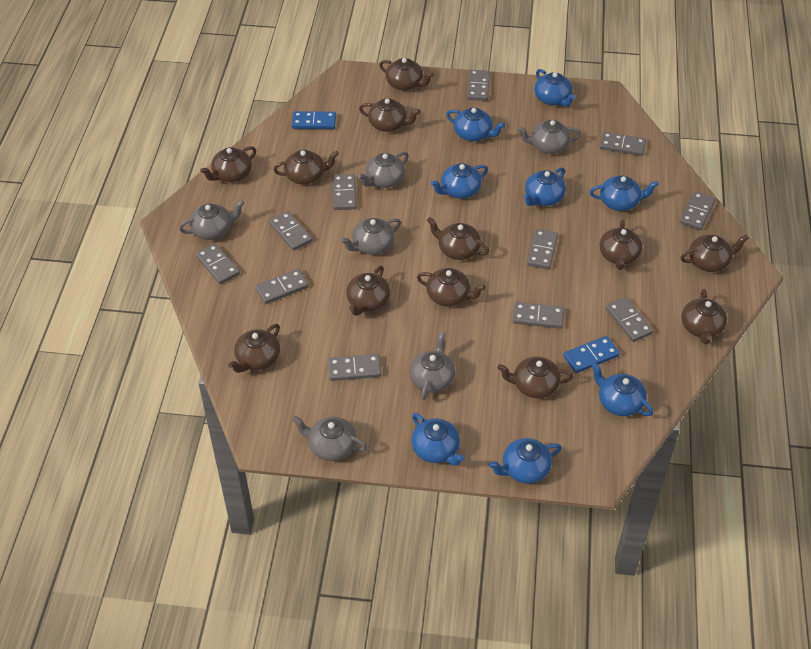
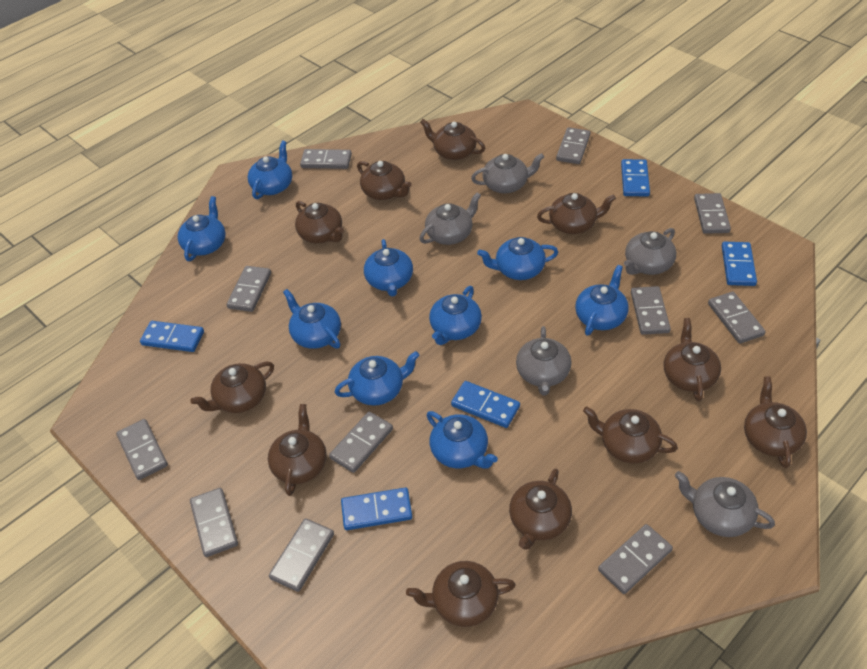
blue domino: [292,111,336,129] [563,336,620,373] = 2 -> [140,321,204,352] [341,487,412,530] [451,381,520,428] [621,159,650,197] [722,242,757,286] = 5
blue teapot: [411,413,465,466] [431,163,488,199] [446,108,505,141] [489,438,562,484] [524,167,566,206] [534,69,576,107] [590,175,659,211] [591,362,653,416] = 8 -> [177,196,226,261] [248,141,292,199] [283,289,341,349] [335,351,420,406] [364,239,413,297] [427,411,498,469] [429,286,482,345] [477,237,558,280] [575,265,629,336] = 9
brown teapot: [200,146,256,182] [228,324,280,373] [273,150,339,185] [346,266,390,316] [359,98,420,132] [379,58,434,91] [417,268,486,307] [427,217,489,260] [497,356,573,398] [600,219,643,270] [680,235,749,272] [682,289,727,344] = 12 -> [190,362,274,413] [268,404,327,496] [295,201,344,243] [357,161,412,200] [406,561,516,627] [420,119,485,160] [509,469,572,550] [537,193,616,234] [583,406,678,463] [664,318,721,402] [744,376,807,468] = 11
grey teapot: [179,200,244,240] [292,416,367,461] [340,218,401,255] [357,152,409,188] [409,331,456,400] [517,120,581,154] = 6 -> [419,192,481,245] [471,153,544,193] [516,326,571,395] [624,228,676,275] [675,471,775,537] = 5

